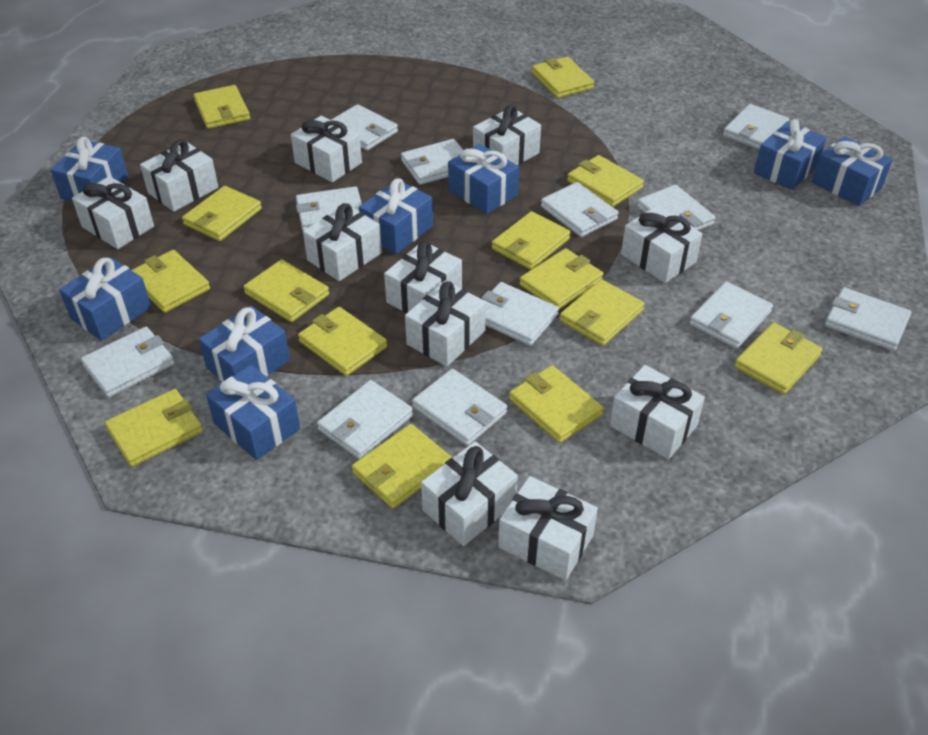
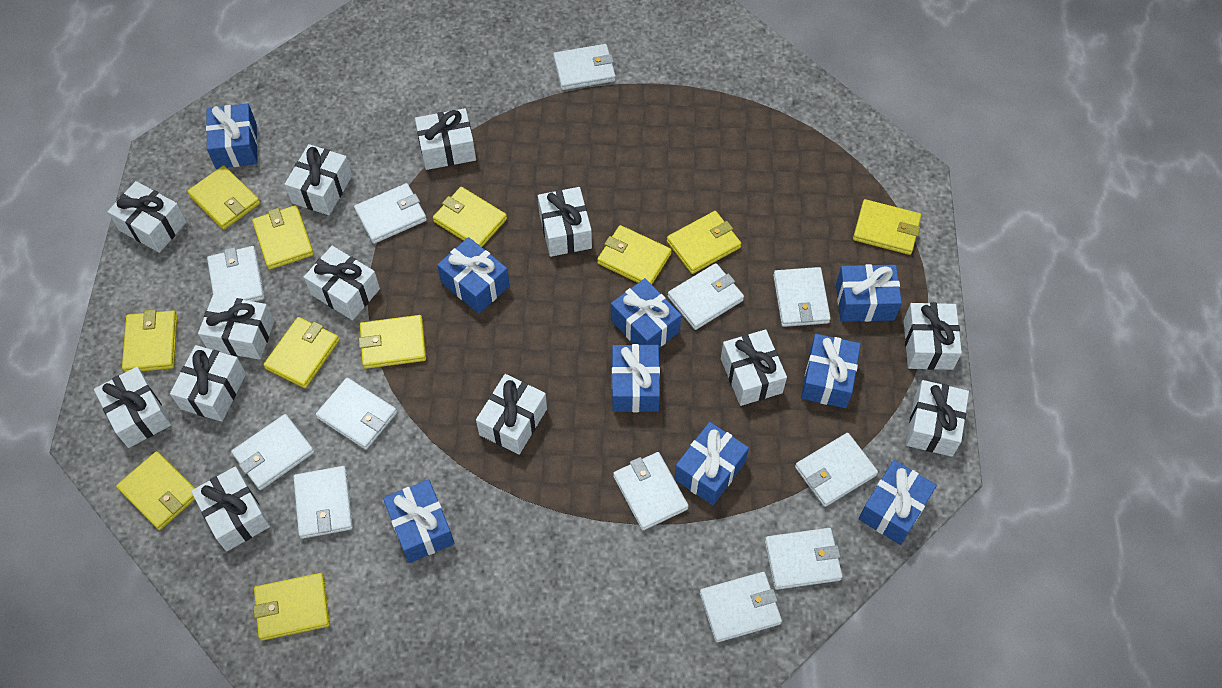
blue gift: [51,137,129,202] [59,257,151,341] [199,306,290,382] [206,365,300,460] [359,178,433,254] [448,144,519,214] [754,119,826,190] [812,136,893,206] = 8 -> [206,103,258,169] [383,479,454,563] [437,237,510,314] [611,278,681,347] [612,344,660,412] [674,422,749,505] [801,334,861,408] [836,264,902,322] [859,460,937,545] = 9
white gift: [72,176,154,249] [140,139,218,212] [291,116,362,182] [303,203,382,281] [384,241,462,314] [405,281,486,367] [421,441,518,546] [473,105,541,165] [498,476,598,581] [610,365,705,459] [621,206,702,283] = 11 -> [94,367,171,448] [107,181,187,253] [170,345,246,422] [191,466,270,551] [198,295,274,360] [285,144,352,215] [304,246,380,320] [415,108,476,170] [476,374,547,455] [538,187,592,257] [721,329,787,406] [903,302,962,370] [906,380,969,457] = 13
yellow wallet: [105,389,203,467] [132,250,210,313] [182,186,262,241] [193,85,250,129] [243,259,329,322] [298,307,387,376] [352,424,452,509] [492,211,571,270] [509,365,604,443] [519,248,603,309] [532,57,594,98] [560,279,644,346] [567,155,644,207] [734,322,823,394] = 14 -> [116,451,195,530] [122,309,177,372] [187,165,260,230] [252,205,314,270] [253,573,330,641] [263,317,339,388] [359,315,426,369] [433,187,507,247] [597,225,672,285] [667,211,741,274] [853,199,921,255] = 11

